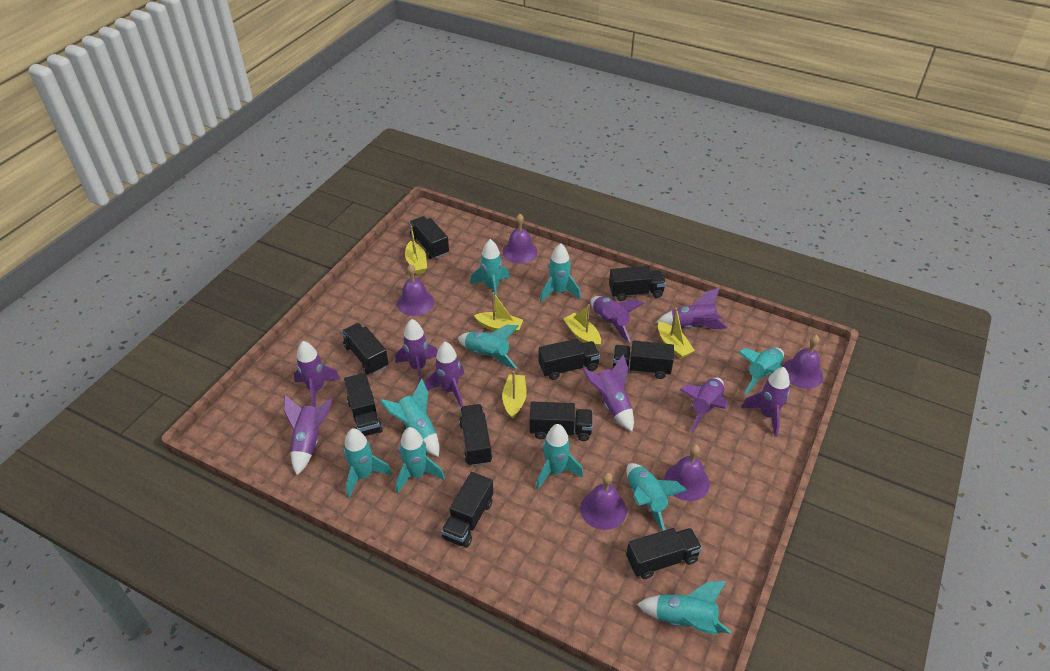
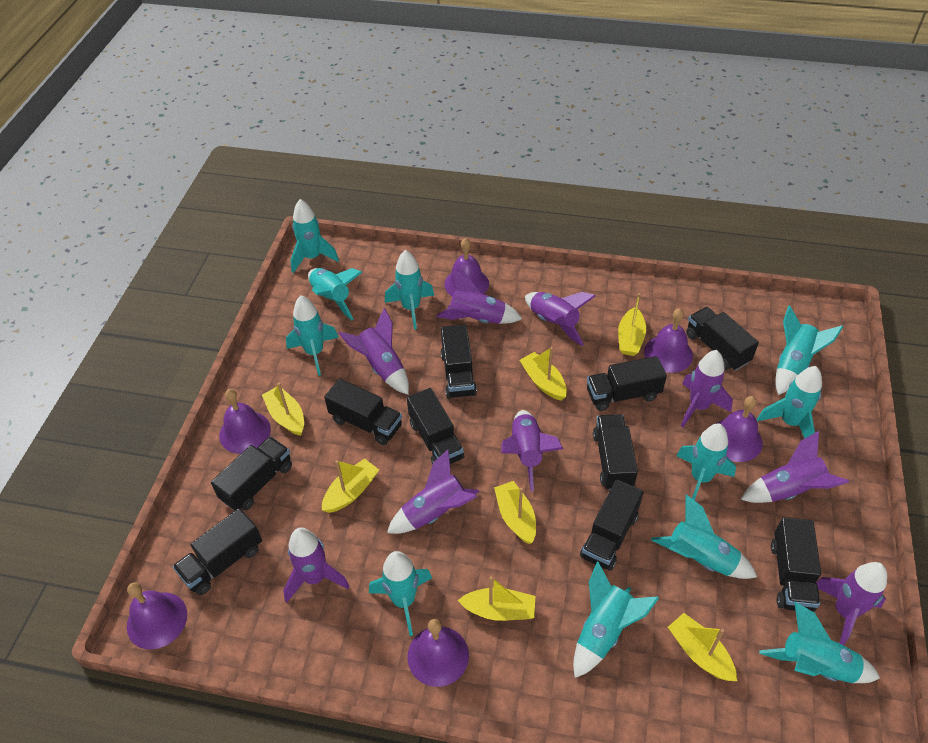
purple bell: [397,264,434,316] [503,214,538,263] [580,472,627,530] [664,444,710,501] [783,335,823,389] = 5 -> [127,582,187,650] [219,389,271,454] [407,619,469,687] [444,238,489,296] [644,308,693,373] [716,396,763,462] = 6
turquoise rocket: [343,428,392,498] [380,379,439,457] [396,427,445,494] [458,325,519,369] [470,239,510,298] [536,424,583,489] [540,243,581,302] [626,463,687,531] [637,581,731,635] [738,348,784,394] = 10 -> [286,295,339,376] [290,199,339,273] [308,268,362,321] [369,551,432,636] [385,250,434,330] [573,562,659,678] [651,494,757,579] [676,424,736,500] [757,366,822,438] [759,602,880,683] [775,305,843,395] = 11
yellow boat: [405,226,427,274] [474,292,523,334] [502,371,527,419] [563,304,601,348] [658,308,695,359] = 5 -> [262,383,304,436] [322,459,379,513] [458,576,535,621] [494,481,536,544] [520,347,567,400] [618,293,646,356] [668,613,737,681] = 7

